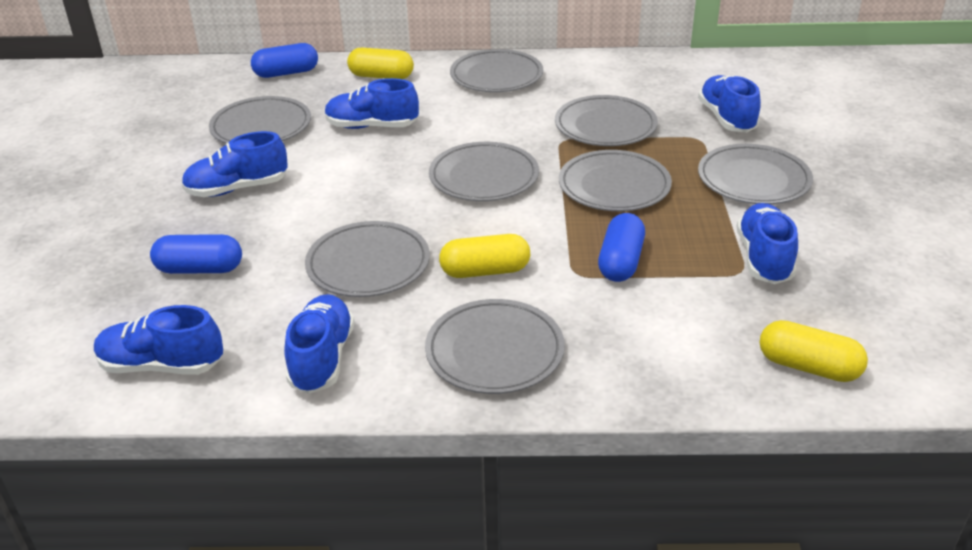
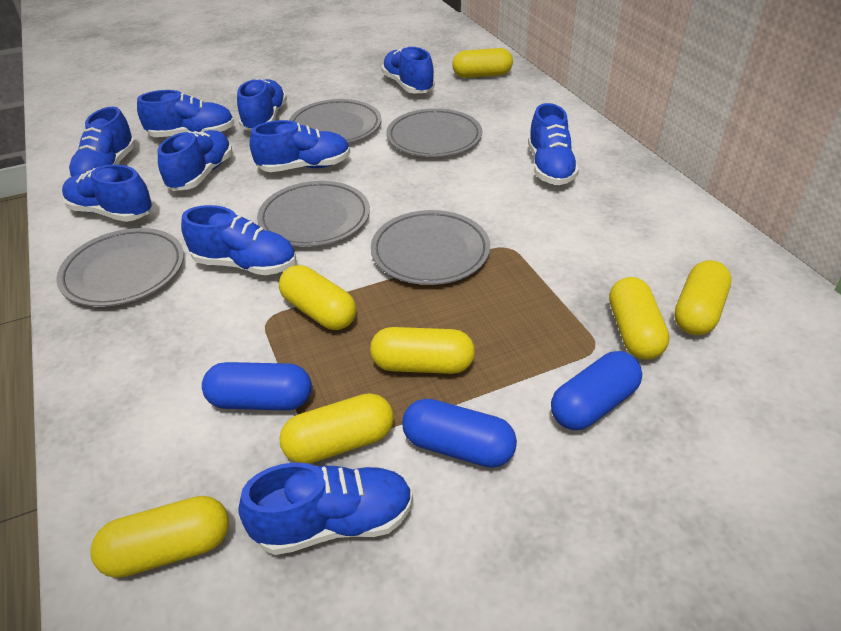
blue shoe: [94,305,223,375] [181,131,288,197] [284,294,355,394] [325,78,419,129] [698,75,761,132] [737,203,798,284] = 6 -> [62,165,153,222] [69,107,136,177] [137,90,235,137] [158,130,232,191] [181,205,296,275] [237,79,287,131] [238,462,413,555] [250,120,350,172] [381,46,435,94] [528,103,579,185] = 10
grey plate: [209,96,311,143] [305,221,430,297] [425,299,565,394] [429,142,539,201] [450,49,543,92] [555,95,658,146] [559,150,672,211] [698,144,813,204] = 8 -> [56,228,184,307] [257,181,370,247] [289,99,382,143] [371,210,490,285] [386,108,482,157] = 5
yellow capsule: [347,48,414,79] [439,234,530,278] [759,320,868,382] = 3 -> [90,496,229,578] [279,265,356,330] [279,393,394,464] [370,327,475,374] [452,48,513,78] [609,277,669,359] [674,260,732,335] = 7

